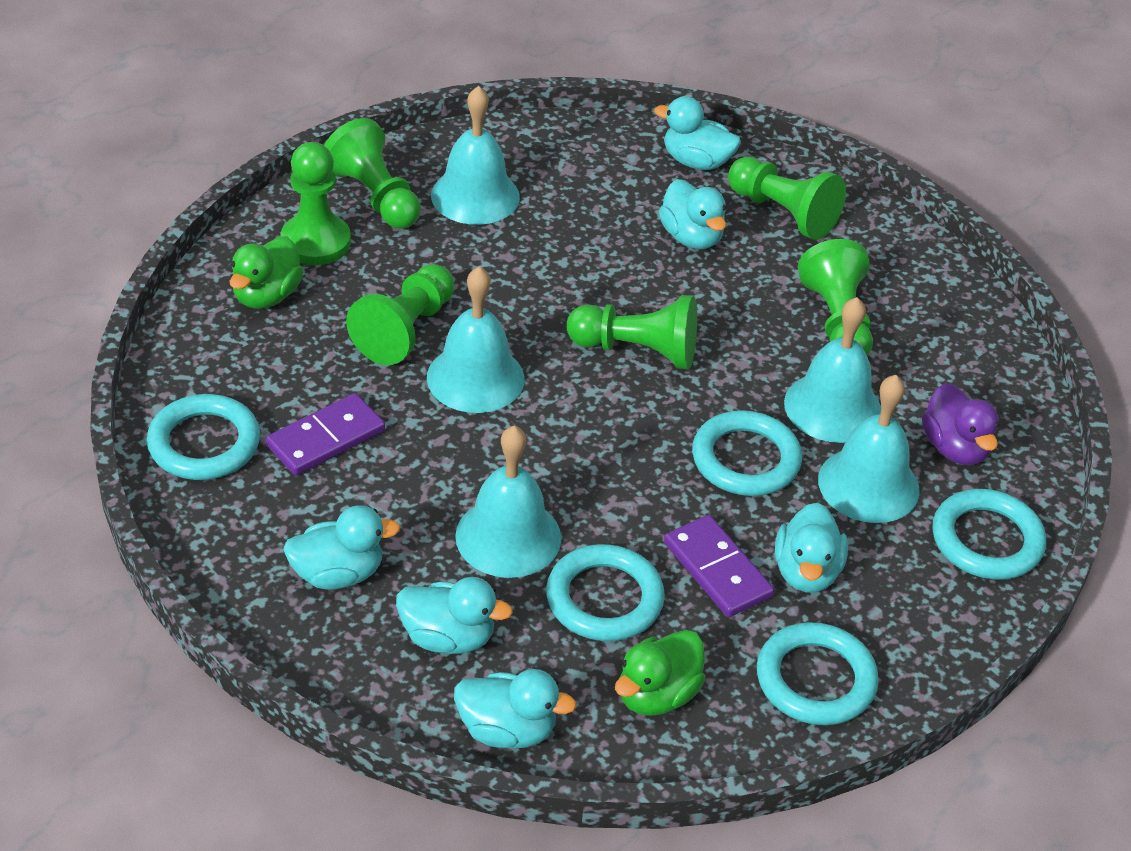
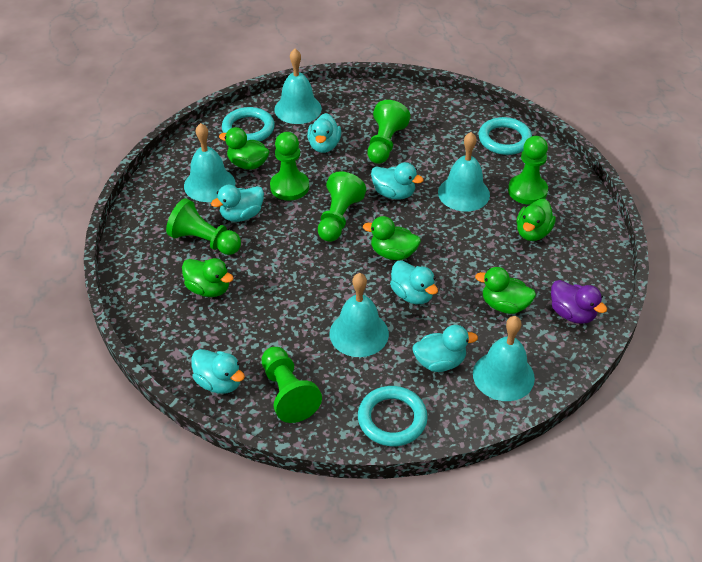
green duck: [230,236,303,309] [615,630,706,716] = 2 -> [182,258,234,297] [219,127,270,170] [363,216,421,260] [475,267,536,314] [516,199,556,241] = 5
purple domino: [266,393,385,475] [664,515,774,617] = 2 -> none = 0
turquoise ring: [147,394,260,480] [546,544,665,641] [692,410,802,496] [757,622,879,725] [932,489,1046,580] = 5 -> [222,107,275,142] [358,386,428,446] [479,117,532,155] = 3

